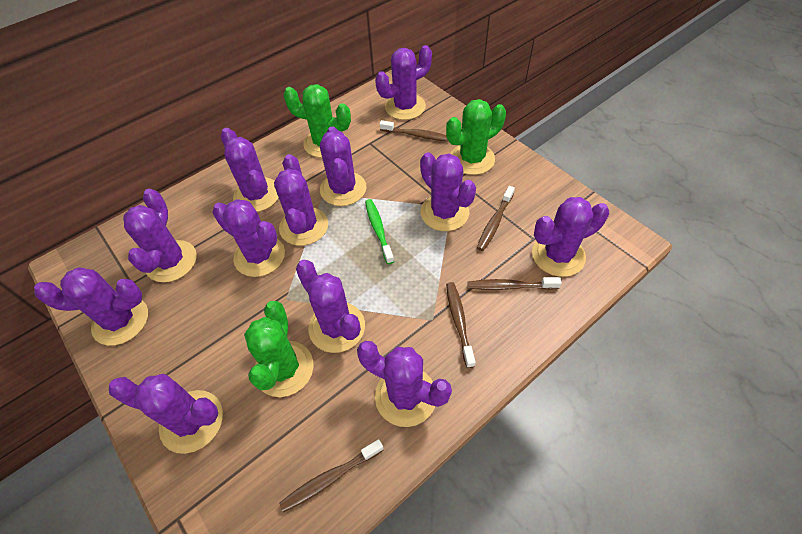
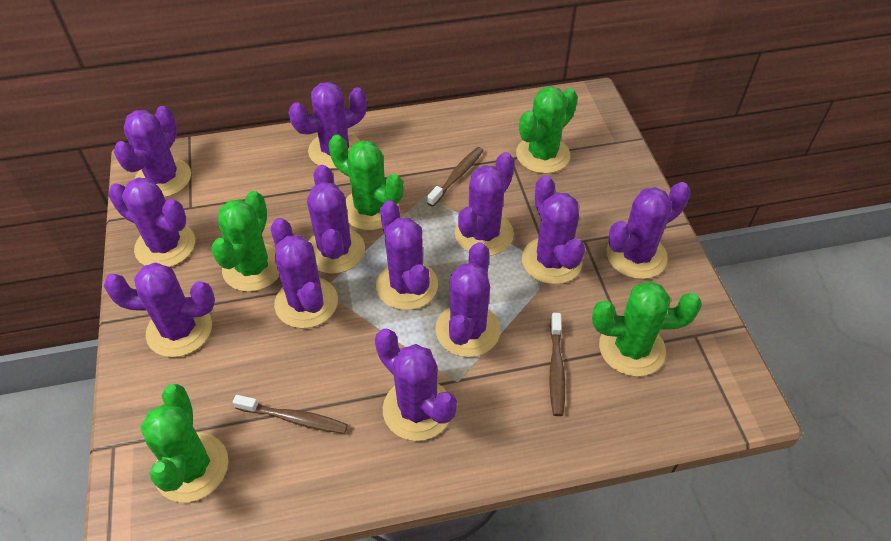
brown toothbrush: [279,439,384,513] [380,120,449,142] [446,282,476,368] [467,277,561,290] [477,186,515,251] = 5 -> [233,395,348,434] [427,147,484,207] [549,313,565,416] = 3
green cactus: [244,301,314,397] [283,84,351,158] [446,99,506,175] = 3 -> [141,384,228,502] [211,191,279,292] [329,135,403,230] [516,86,578,174] [592,281,702,377] = 5
green toothbrush: [365,199,394,264] = 1 -> none = 0

